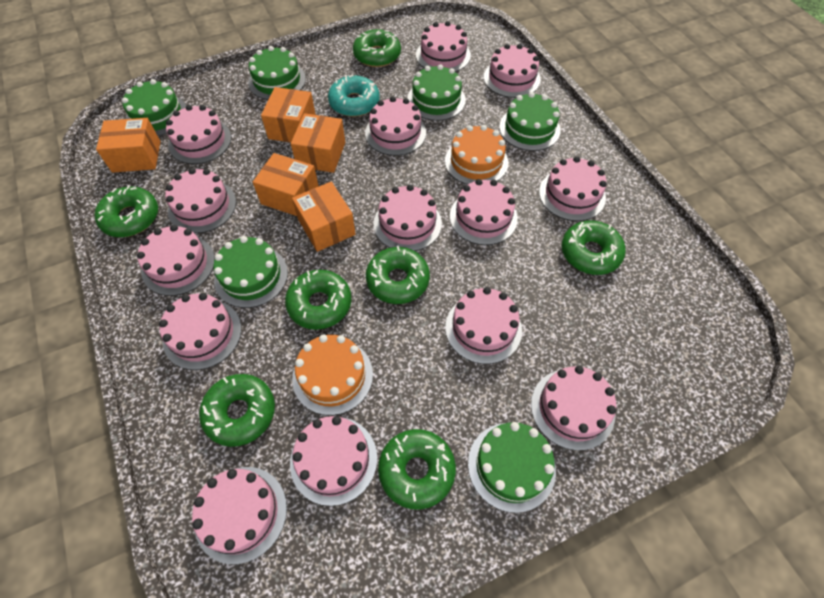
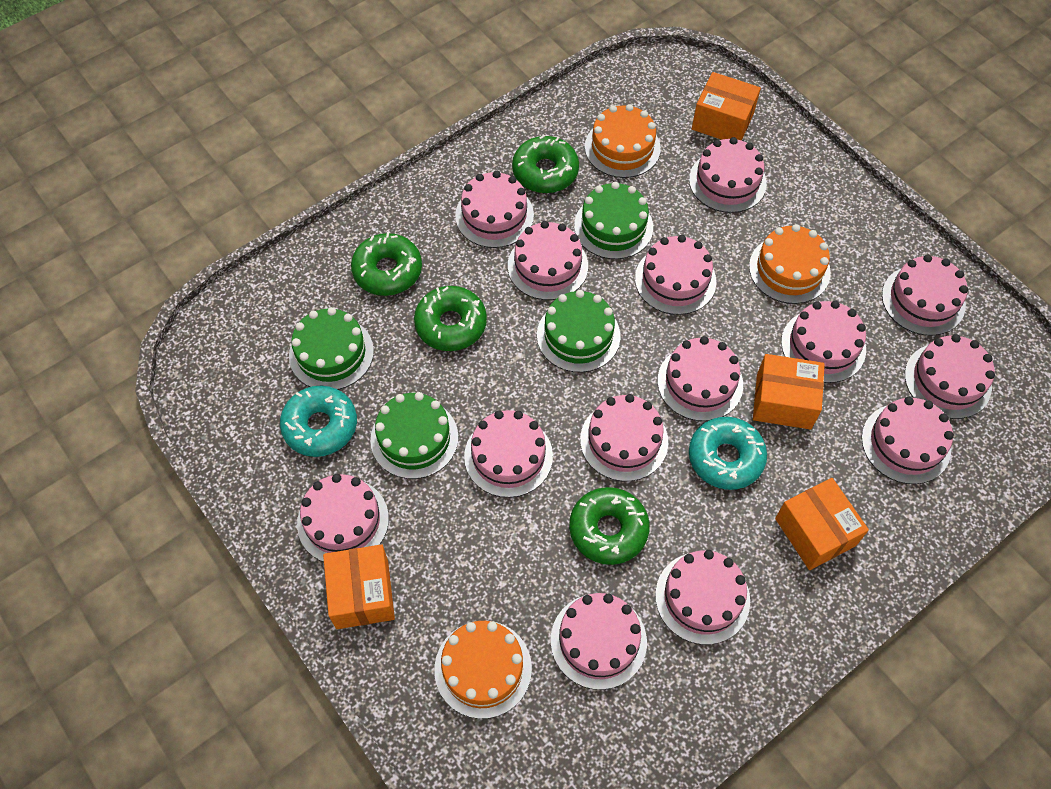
green cake: [122,79,186,136] [214,236,288,308] [248,46,306,100] [407,64,466,121] [468,422,556,513] [499,92,561,151] = 6 -> [289,307,374,390] [370,392,459,479] [537,290,620,372] [574,182,653,259] = 4
green donut: [95,185,158,237] [199,374,275,447] [285,270,351,330] [353,29,401,67] [366,246,430,304] [378,429,456,510] [561,221,626,275] = 7 -> [351,232,422,296] [414,286,487,351] [512,135,579,193] [569,487,650,565] = 4
orange box: [96,118,161,173] [253,153,319,216] [261,87,316,142] [291,113,345,173] [292,182,356,252] = 5 -> [323,544,395,629] [692,72,761,141] [753,354,825,430] [775,478,869,570] = 4
orange cake: [292,335,373,415] [445,125,508,185] = 2 -> [434,621,532,719] [585,104,661,178] [749,224,831,304] = 3
turquoise donut: [328,74,380,117] = 1 -> [280,386,357,457] [689,417,767,490] = 2

